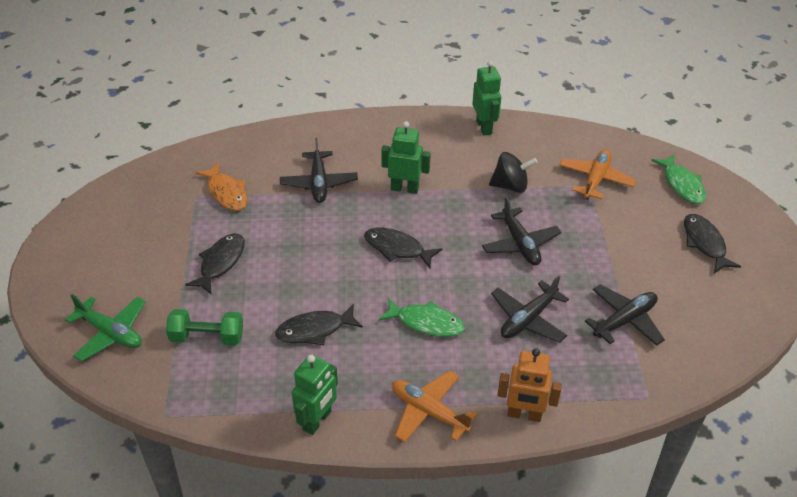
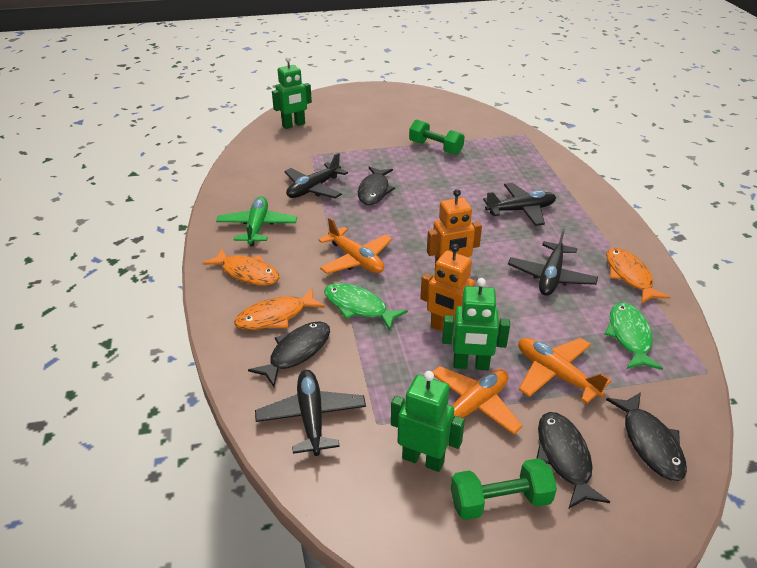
black spinning top: [489,152,538,193] = 1 -> none = 0
green dumbbell: [166,309,243,345] = 1 -> [409,119,465,155] [451,458,557,520] = 2
orange fish: [195,162,248,211] = 1 -> [202,248,280,286] [234,288,325,330] [606,248,670,304] = 3
orange plane: [392,371,478,442] [559,149,636,199] = 2 -> [318,217,392,274] [432,366,523,435] [518,338,612,404] = 3
orange robot: [497,348,562,422] = 1 -> [420,244,475,331] [427,189,482,264] = 2

